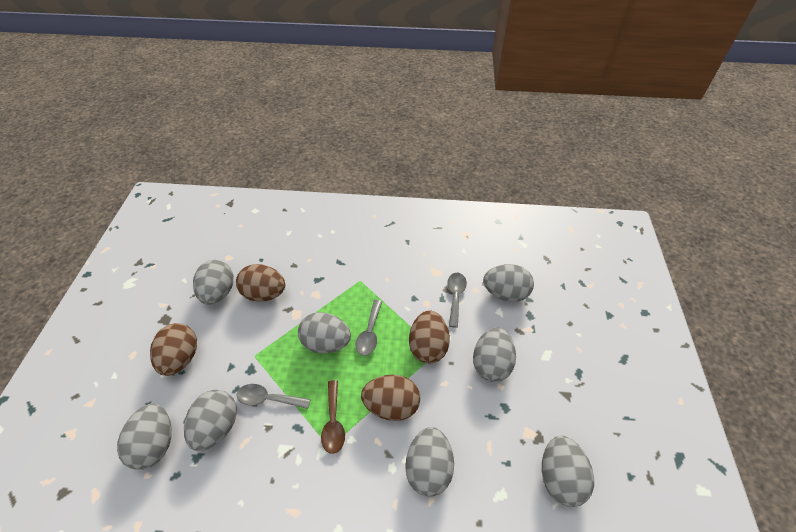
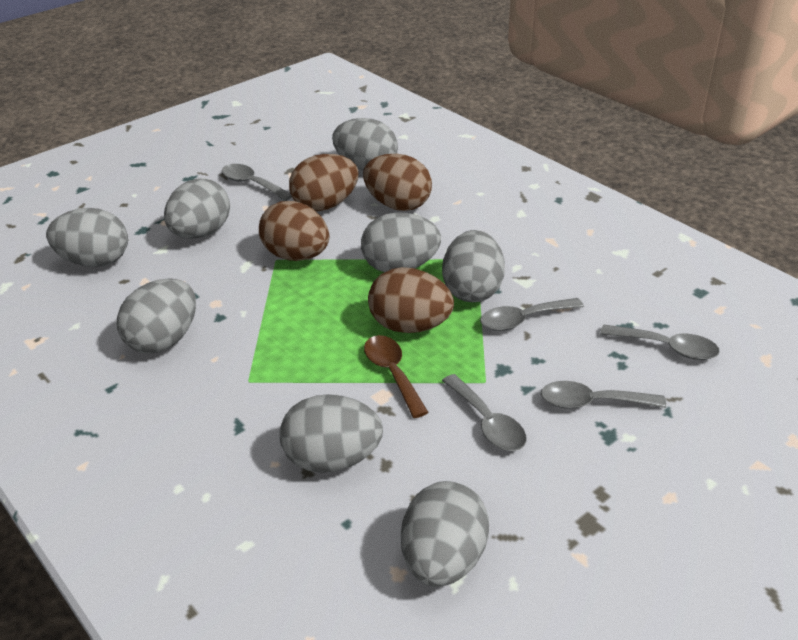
grey spoon: [236,384,311,409] [356,300,382,356] [447,273,467,328] = 3 -> [221,164,292,201] [442,374,526,451] [480,298,584,331] [541,381,666,409] [600,324,720,360] = 5

